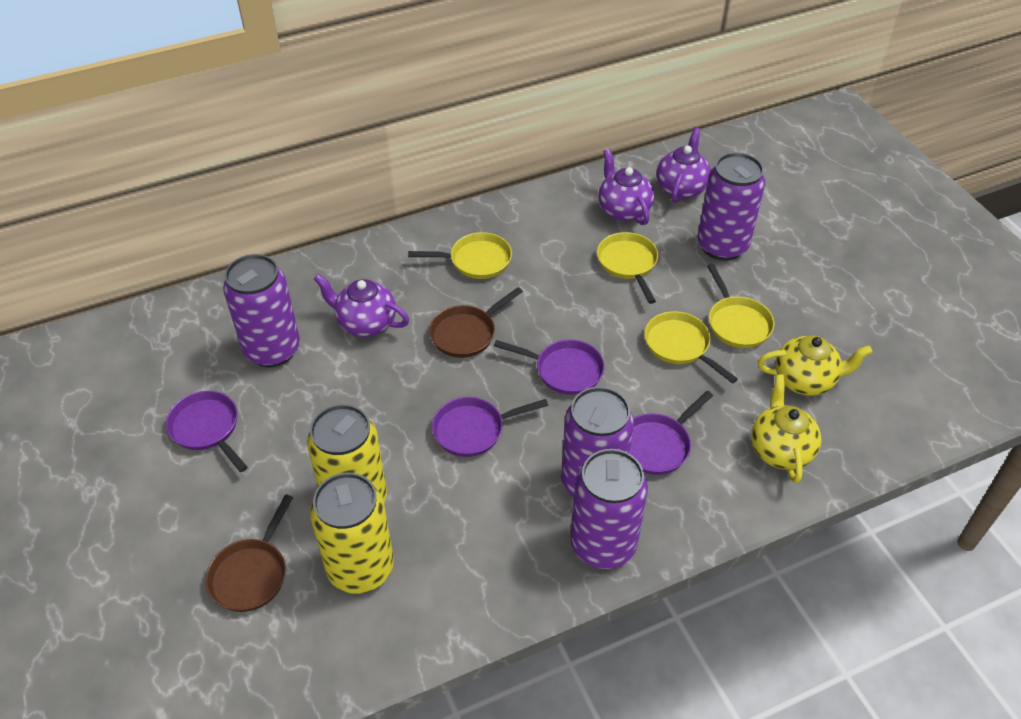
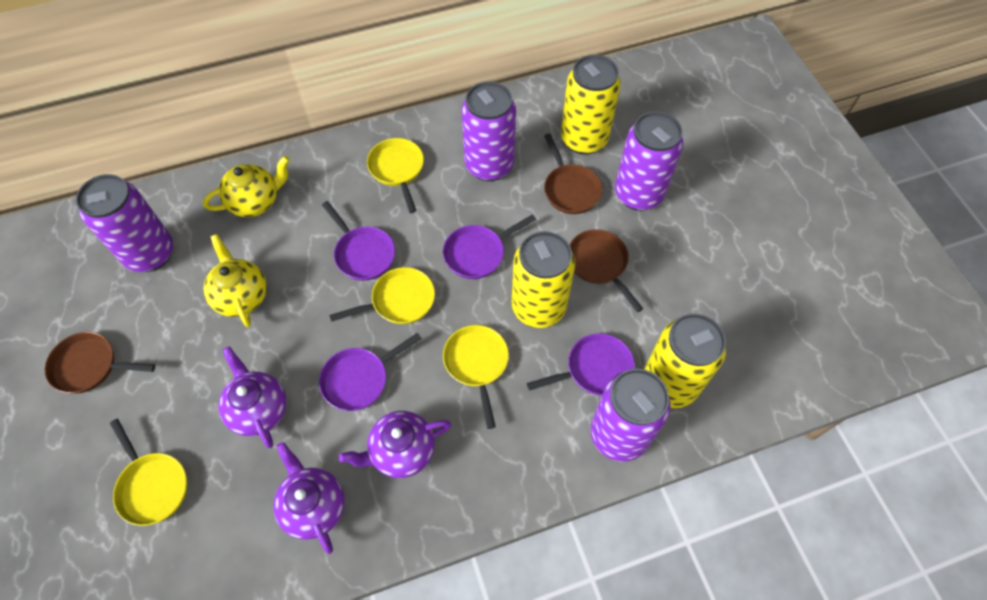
brown pan: [205,494,293,612] [429,287,523,358] = 2 -> [45,332,155,394] [544,133,602,214] [570,229,643,312] = 3
yellow can: [307,404,387,503] [310,473,394,594] = 2 -> [512,231,575,328] [561,55,621,155] [644,313,726,408] = 3

